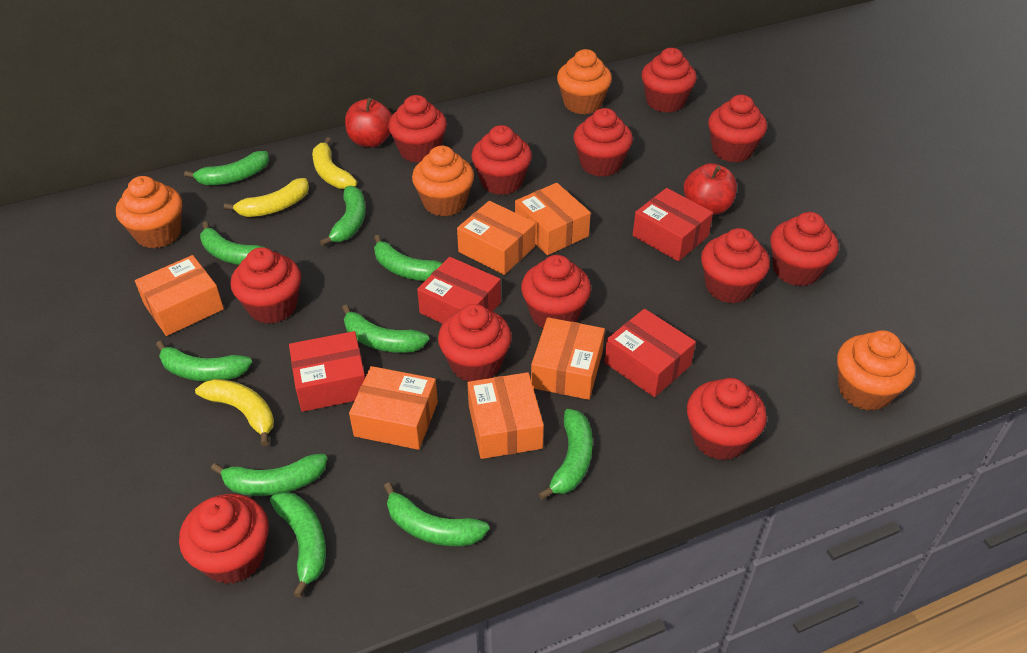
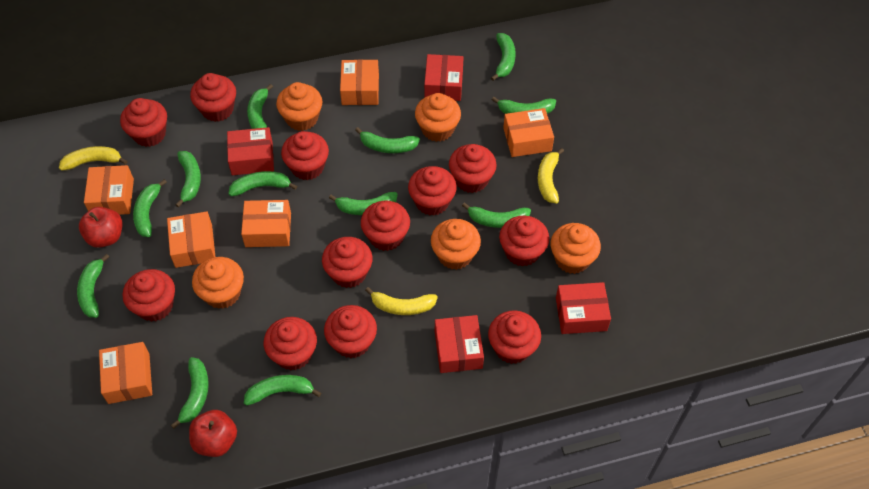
green banana: [156,341,252,381] [184,151,269,185] [200,221,266,265] [211,454,327,496] [270,492,326,598] [320,186,366,246] [342,304,429,353] [374,235,442,281] [384,482,489,546] [539,409,593,500] = 10 -> [77,254,110,318] [133,179,167,237] [171,357,209,429] [175,151,201,208] [229,171,297,196] [244,375,321,406] [247,84,273,129] [329,192,398,215] [355,127,420,153] [462,202,531,228] [491,33,516,81] [492,97,556,114] = 12
orange cupcake: [116,176,182,249] [412,146,474,216] [557,49,612,114] [837,330,915,411] = 4 -> [192,257,244,309] [276,82,322,131] [415,93,461,142] [431,219,481,270] [551,223,601,274] = 5

